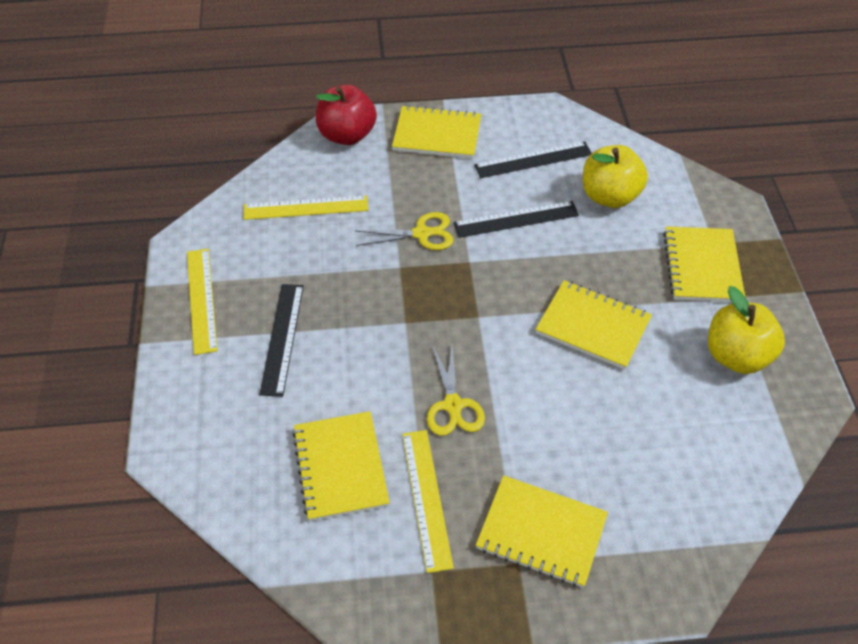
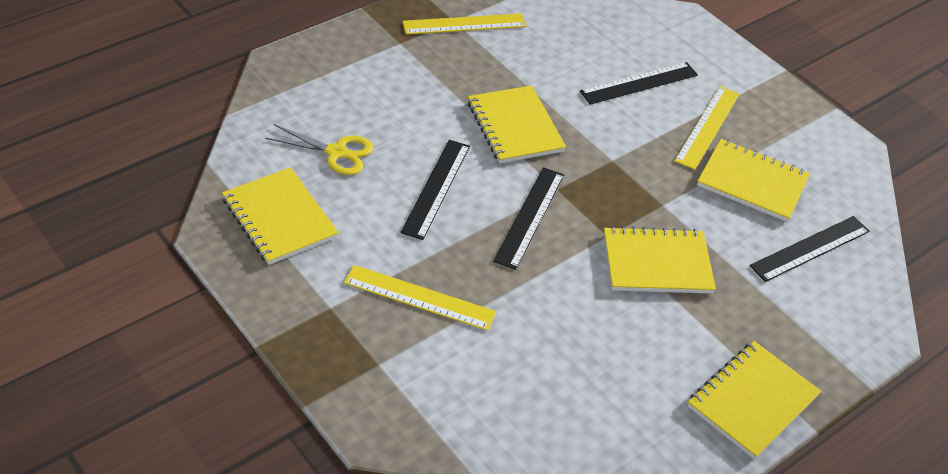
black ruler: [259,284,304,397] [453,201,579,238] [474,141,592,178] = 3 -> [400,140,470,240] [493,167,564,270] [580,62,698,105] [750,216,870,282] = 4
red apple: [316,84,377,145] = 1 -> none = 0
yellow apple: [583,145,648,208] [708,286,785,374] = 2 -> none = 0
yellow scissors: [356,212,454,250] [427,345,485,436] = 2 -> [265,124,373,175] = 1

